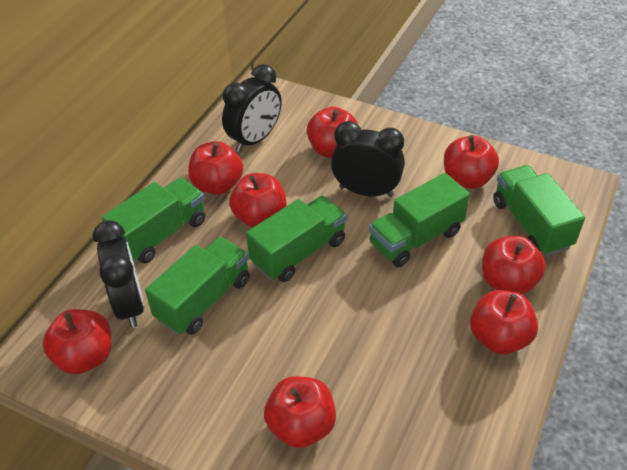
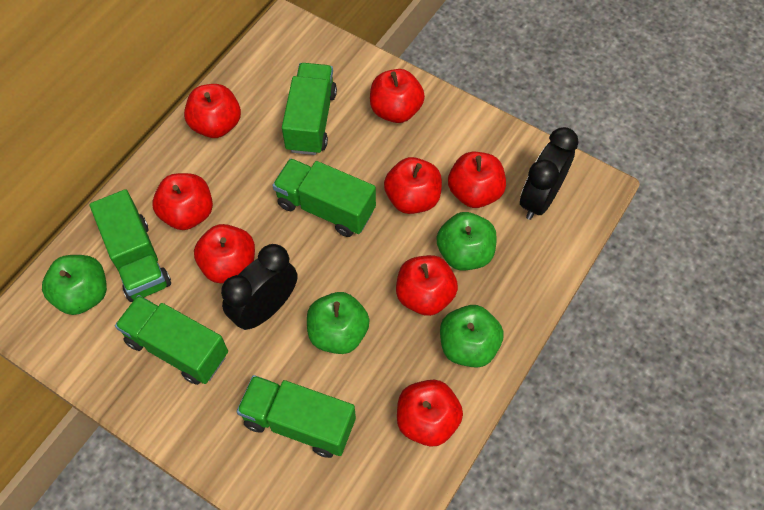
black clock: [93,220,144,328] [222,64,282,152] [331,121,405,197] = 3 -> [221,244,298,330] [520,127,579,220] = 2
green apple: none = 0 -> [42,255,107,315] [307,292,370,354] [436,212,497,270] [440,305,503,368] = 4

